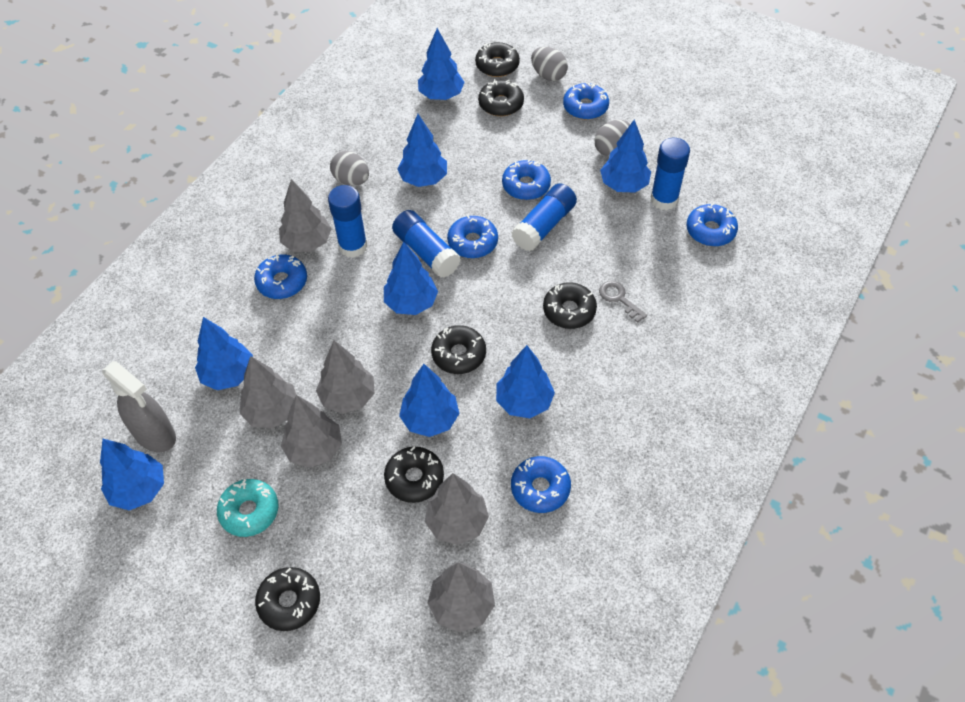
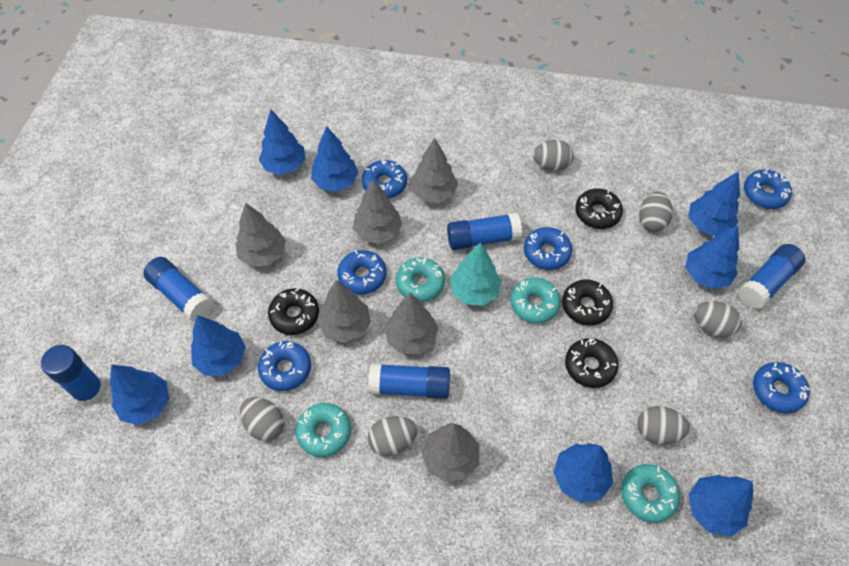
black donut: [255,567,320,631] [384,446,444,503] [431,325,486,374] [475,42,520,77] [478,79,524,116] [543,282,597,329] = 6 -> [268,288,319,335] [562,279,613,326] [565,338,618,388] [575,188,623,229] = 4
blue glue stick: [328,185,368,258] [392,210,461,278] [511,183,577,251] [651,138,690,210] = 4 -> [41,345,105,406] [143,257,213,322] [368,363,450,399] [447,213,522,250] [738,244,805,309] = 5
grey egg: [330,151,369,186] [531,47,568,81] [595,119,630,156] = 3 -> [240,397,284,441] [368,416,417,456] [533,140,574,171] [637,406,690,444] [639,192,673,232] [694,301,741,338] = 6
grey key: [599,281,647,323] = 1 -> none = 0
grey spray bottle: [102,361,176,452] = 1 -> none = 0
turquoise donut: [217,479,279,537] = 1 -> [296,403,351,457] [396,257,445,302] [510,277,561,324] [621,464,680,523] = 4
turquoise tree: none = 0 -> [450,242,502,306] = 1

